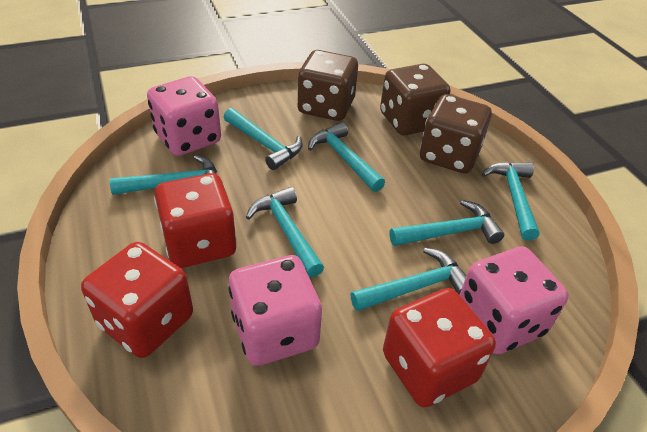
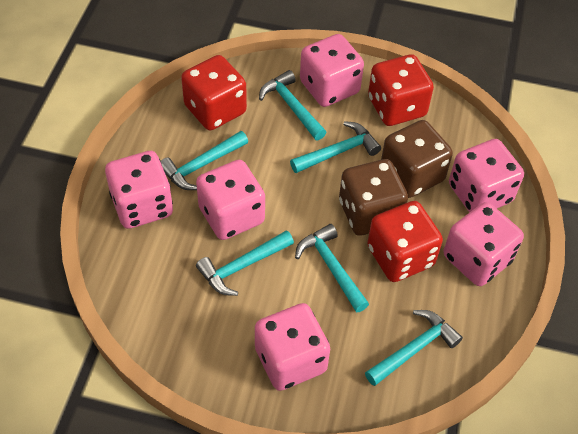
brown dice: [297,50,358,121] [380,64,450,136] [420,94,492,174] = 3 -> [339,159,408,236] [381,120,453,198] = 2
pink dice: [147,76,221,156] [228,255,322,366] [460,246,569,354] = 3 -> [105,151,173,229] [196,160,265,240] [255,303,330,391] [300,34,364,107] [444,202,524,286] [449,139,524,213] = 6
turquoise hammer: [110,155,217,195] [223,108,303,170] [246,187,324,277] [308,122,385,192] [351,248,466,311] [390,200,504,246] [482,162,539,241] = 7 -> [161,131,248,190] [196,230,294,296] [259,70,326,140] [290,121,381,173] [295,224,369,313] [365,310,463,386] = 6

